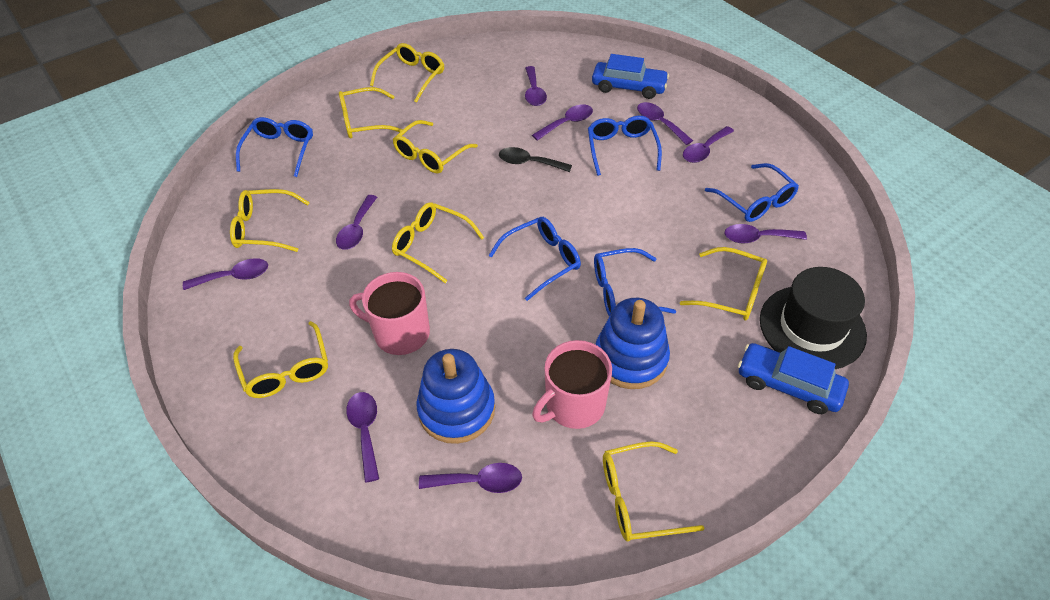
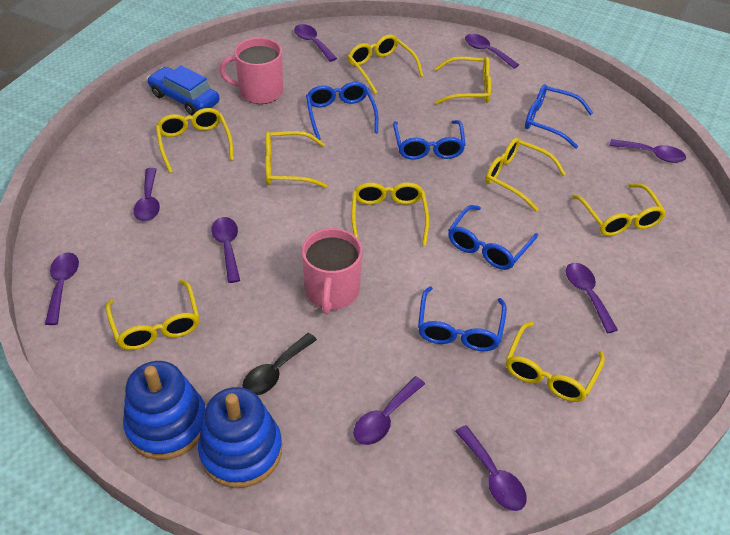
black hat: [760,267,867,369] = 1 -> none = 0
blue car: [592,54,669,99] [738,343,849,414] = 2 -> [147,65,219,116] = 1
yellow glasses: [230,189,310,252] [233,321,328,398] [339,87,403,138] [370,43,444,103] [392,202,484,283] [393,120,478,173] [603,441,704,542] [680,247,767,320] = 8 -> [106,280,199,350] [156,108,234,173] [265,131,327,188] [348,35,423,94] [351,182,429,246] [434,56,491,105] [485,138,566,212] [506,321,605,402] [572,183,666,236] = 9

